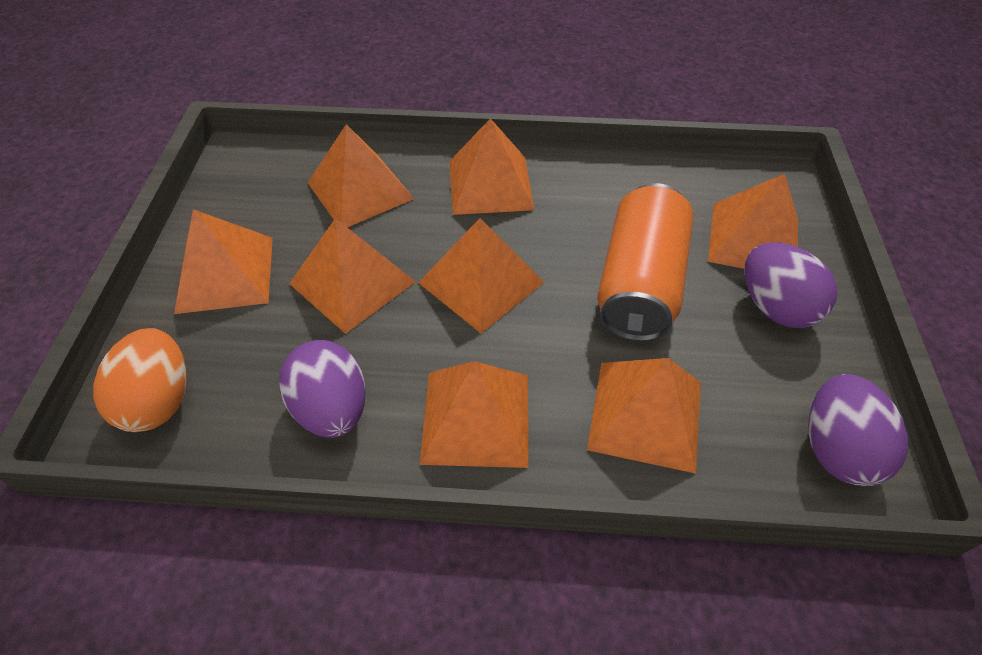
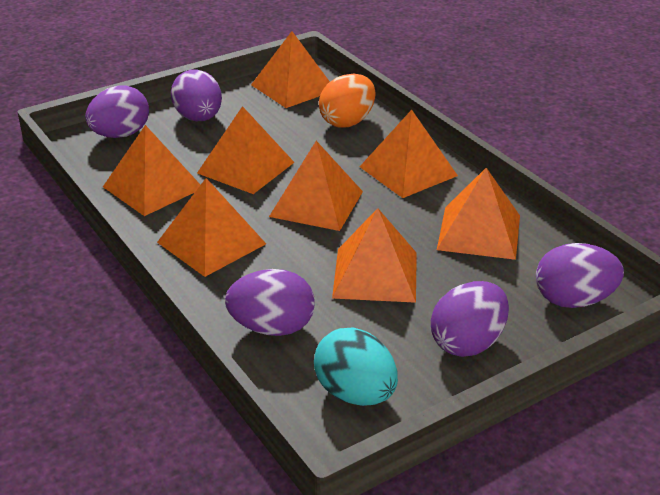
orange can: [597,183,693,342] = 1 -> none = 0
purple egg: [280,340,366,438] [744,242,837,328] [808,374,908,486] = 3 -> [85,85,149,138] [171,69,222,121] [225,269,315,336] [431,281,509,357] [536,243,624,308] = 5
turquoise egg: none = 0 -> [314,327,398,406] = 1

